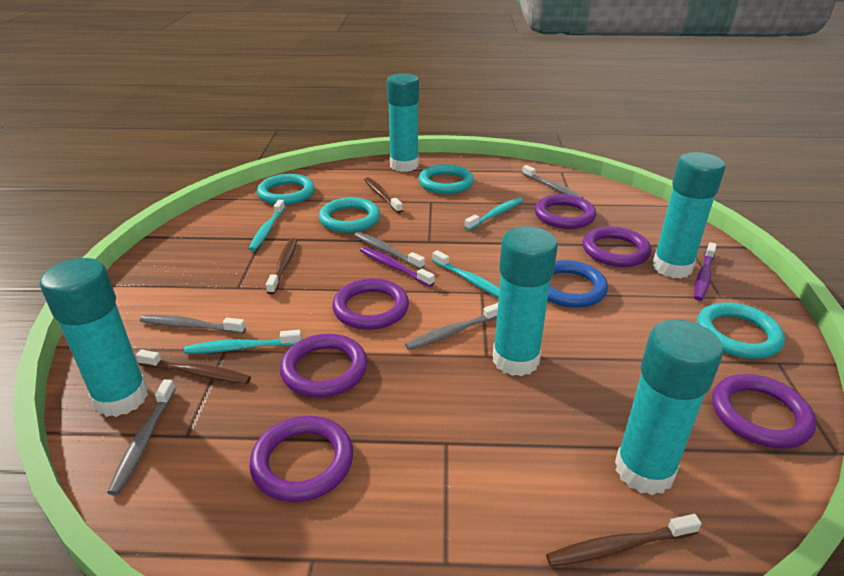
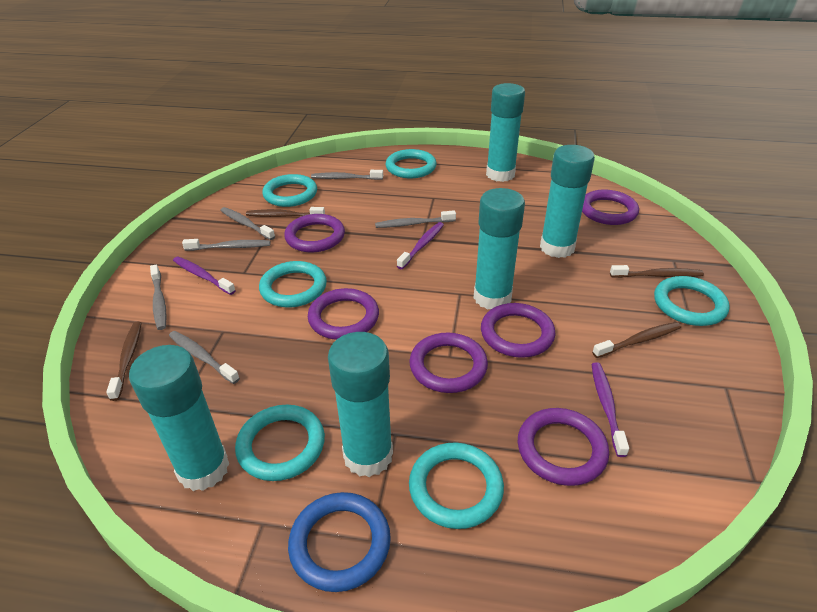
grey toothbrush: [107,379,176,495] [140,315,246,334] [354,232,425,269] [405,303,498,350] [522,165,583,198] = 5 -> [150,264,167,330] [169,331,240,384] [182,239,270,251] [220,207,275,240] [311,170,383,180] [375,210,456,228] = 6
purple toothbrush: [360,247,435,287] [694,242,717,301] = 2 -> [173,257,236,295] [397,222,444,269] [591,362,629,457] = 3
turquoise ring: [257,174,315,205] [319,197,380,233] [419,164,474,194] [697,302,785,359] = 4 -> [235,405,325,481] [259,261,327,307] [262,174,317,207] [385,149,436,178] [409,442,504,529] [654,276,730,326] = 6
turquoise toothbrush: [184,330,302,354] [249,200,285,251] [432,250,500,298] [465,197,523,230] = 4 -> none = 0

